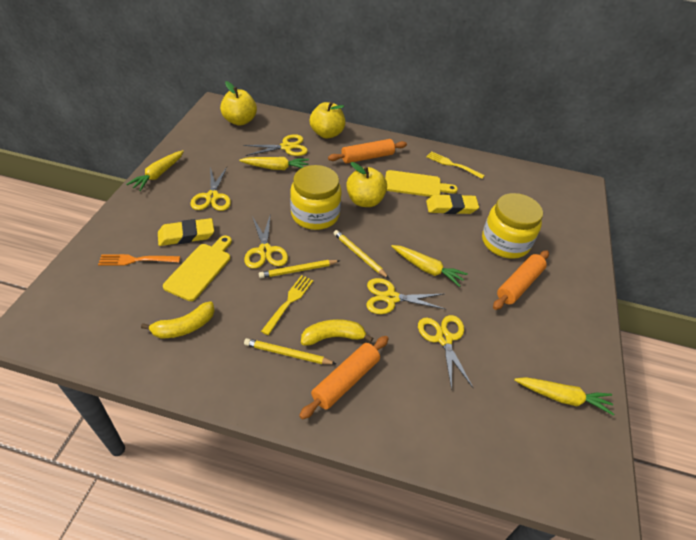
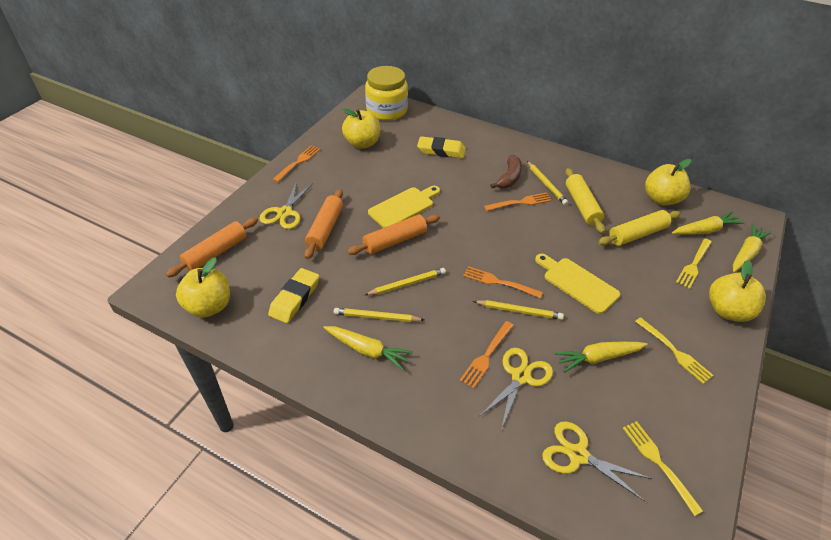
brown banana: none = 0 -> [490,155,522,188] = 1
orange fork: [98,254,180,266] = 1 -> [272,145,321,182] [460,321,514,389] [463,266,543,298] [484,193,552,211] = 4
yellow apple: [220,81,257,126] [310,102,345,139] [346,162,387,207] = 3 -> [176,257,230,318] [342,108,380,149] [645,159,691,205] [709,260,766,322] = 4
yellow banana: [141,302,215,338] [301,319,373,346] = 2 -> none = 0
yellow fork: [261,275,313,335] [426,151,485,179] = 2 -> [623,421,703,516] [635,317,714,384] [676,239,712,289] = 3
yellow jar: [290,165,342,230] [482,193,543,259] = 2 -> [365,66,408,120] = 1
yellow pencil: [244,338,336,364] [259,260,340,278] [333,230,389,278] = 3 -> [334,308,424,322] [365,268,446,295] [473,300,564,320] [527,161,568,205] = 4
yellow rolling pin: none = 0 -> [565,168,605,234] [598,210,681,246] = 2
yellow scissors: [190,167,231,211] [243,134,308,156] [244,214,288,269] [367,278,445,314] [418,315,474,391] = 5 -> [259,181,313,229] [480,348,553,430] [542,421,652,501] = 3

